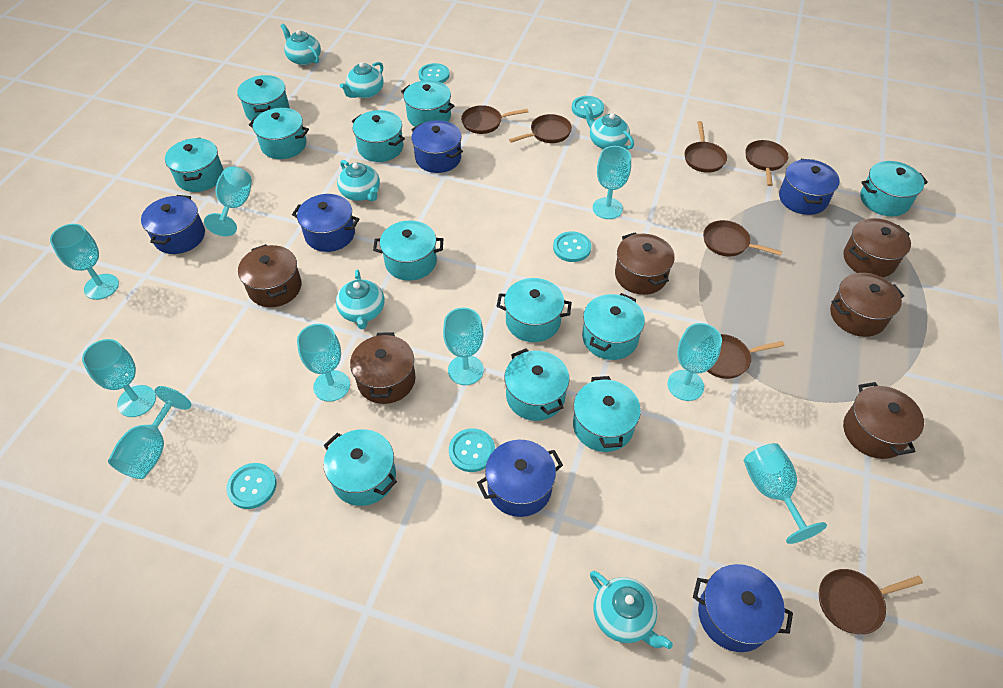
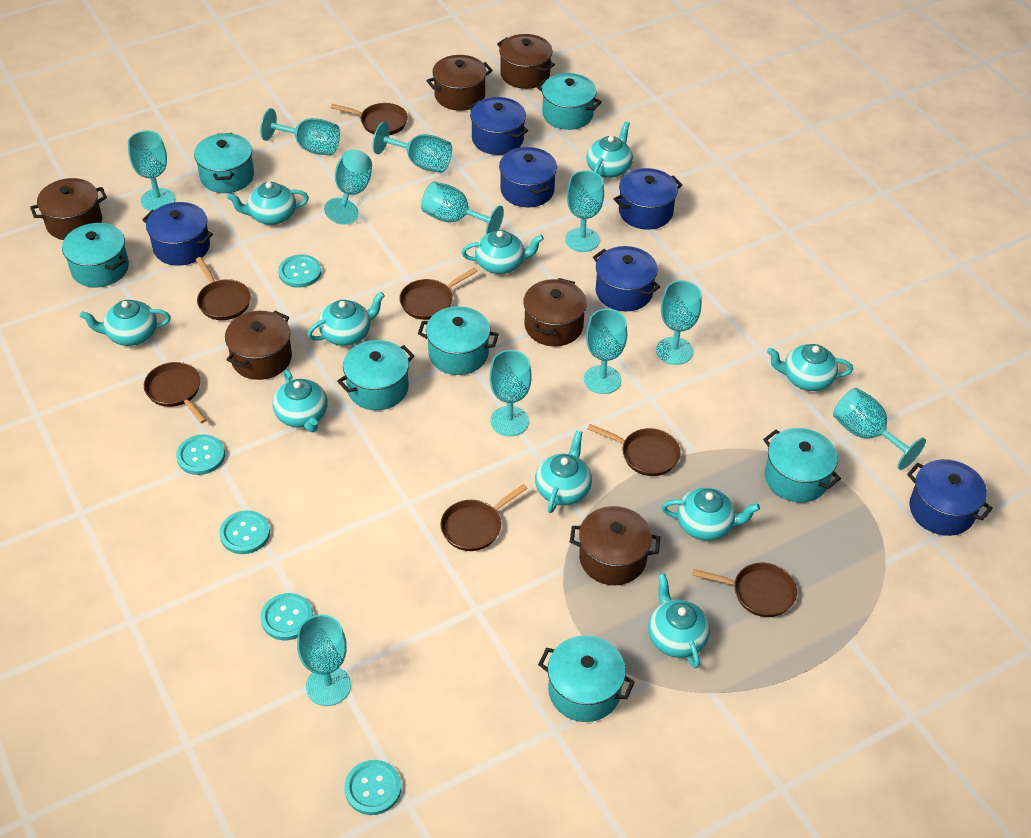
turquoise goblet: [50,224,119,300] [82,339,156,417] [108,386,191,479] [204,166,252,236] [297,324,350,402] [443,308,484,385] [593,146,631,219] [667,323,722,401] [744,443,827,544] = 9 -> [128,130,175,211] [260,108,340,155] [297,614,351,706] [324,150,372,225] [372,122,452,173] [421,181,504,234] [489,350,532,436] [565,170,604,252] [584,309,627,394] [656,280,702,365] [833,388,926,470] = 11
turquoise pot: [165,138,224,192] [237,75,290,121] [249,108,309,159] [323,429,397,506] [352,110,405,162] [373,220,443,281] [401,80,454,127] [497,278,572,342] [504,348,569,421] [573,376,641,452] [582,293,645,360] [861,161,928,216] = 12 -> [62,223,129,288] [194,133,254,193] [337,340,414,410] [418,306,499,375] [537,73,602,130] [538,636,635,722] [763,428,841,503] = 7
turquoise teapot: [281,24,321,65] [336,270,384,329] [337,160,380,201] [340,62,384,98] [584,104,634,149] [590,571,673,649] = 6 -> [79,300,171,346] [227,182,309,225] [273,370,328,433] [307,292,385,346] [461,230,544,274] [535,430,592,513] [586,121,633,178] [648,573,710,668] [662,488,760,541] [767,344,853,391] = 10

